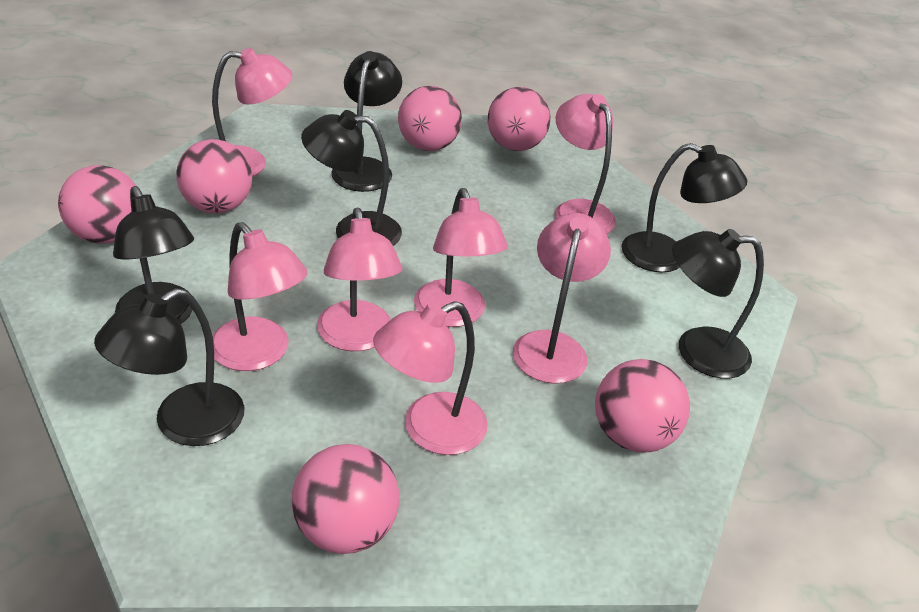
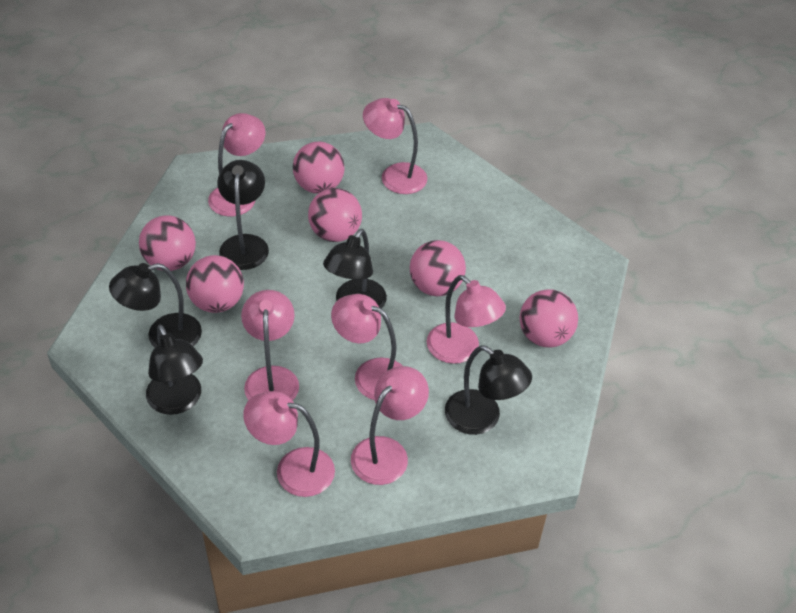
black lamp: [94,288,244,446] [113,186,194,324] [301,110,402,246] [331,51,402,192] [622,143,747,272] [672,229,764,379] = 6 -> [109,263,202,347] [146,325,203,415] [217,160,269,270] [323,229,387,309] [445,345,532,435] = 5

